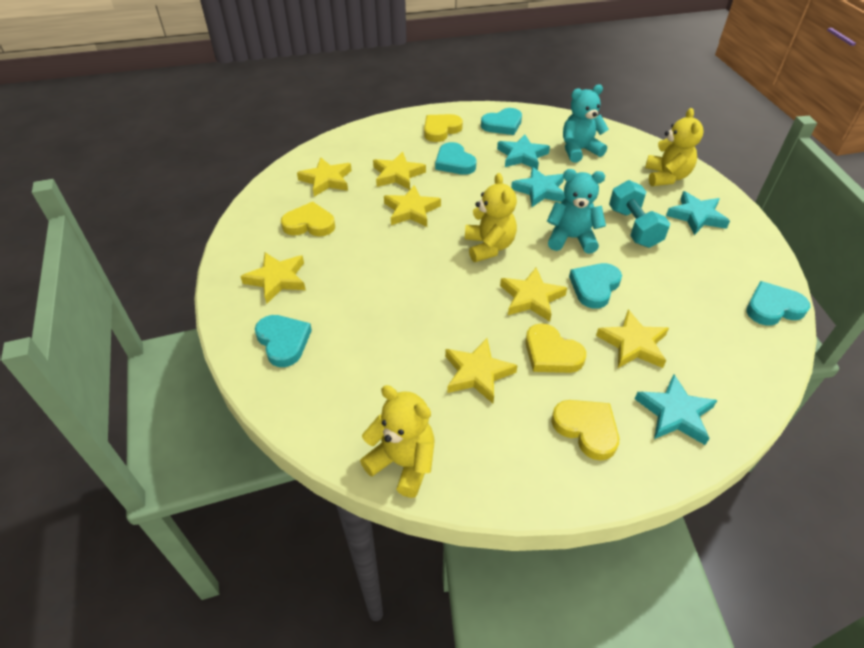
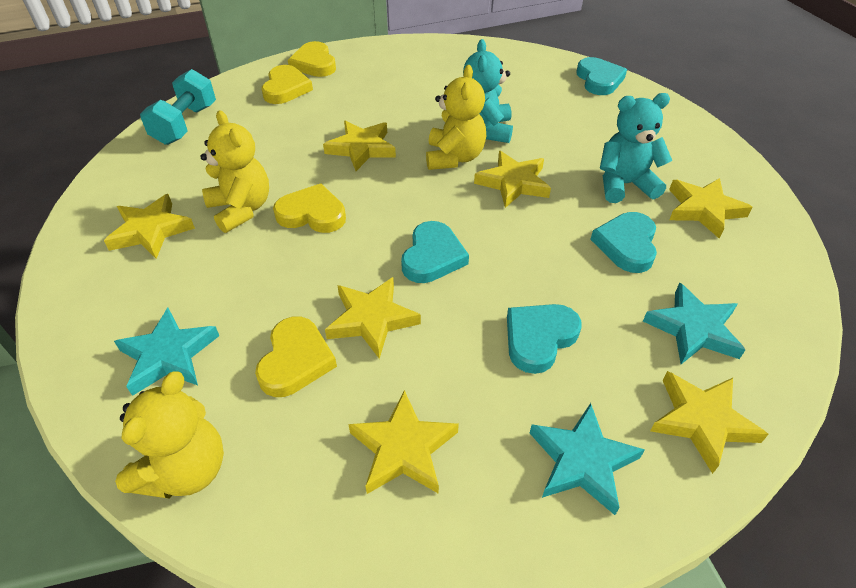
turquoise heart: [255,315,312,367] [435,142,477,175] [481,108,522,135] [569,263,622,309] [747,281,810,326] = 5 -> [401,221,469,283] [507,304,582,374] [577,57,627,95] [590,212,657,273] = 4
turquoise star: [497,134,550,170] [511,167,565,207] [635,374,718,445] [666,191,730,235] = 4 -> [114,308,219,396] [530,403,645,515] [643,283,745,364] = 3

